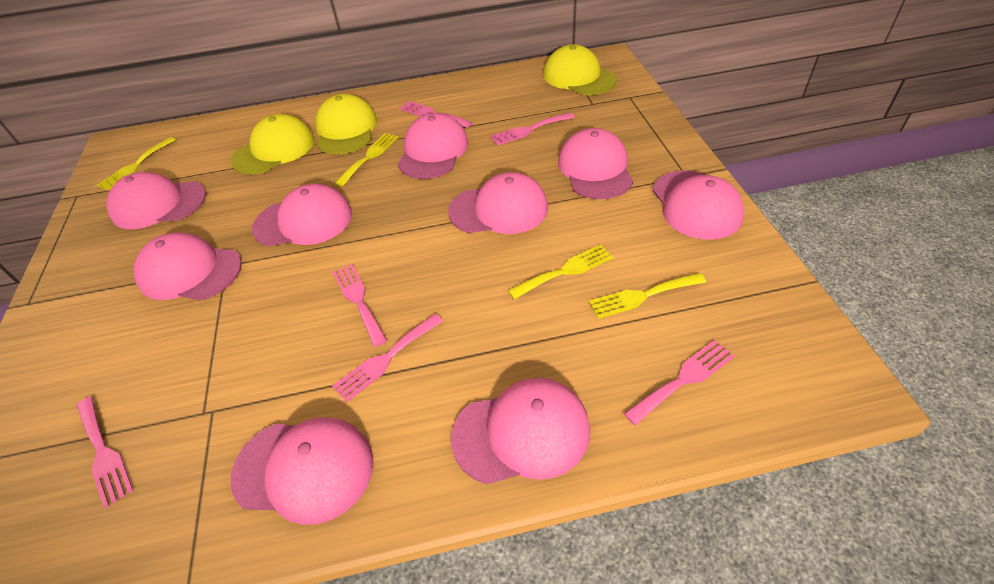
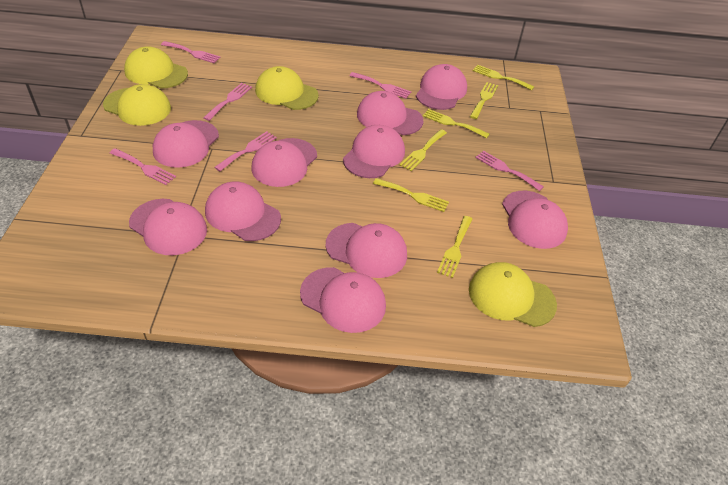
pink cap: [106,172,206,229] [134,232,242,300] [231,417,374,525] [252,184,352,247] [398,113,468,179] [448,172,548,234] [451,378,590,484] [558,128,633,199] [652,170,744,240] = 9 -> [129,199,207,255] [153,120,219,168] [205,181,281,241] [252,138,317,187] [300,267,386,333] [326,223,407,278] [343,125,405,178] [357,91,423,135] [416,64,467,110] [502,191,568,249] = 10
yellow cap: [231,114,315,174] [315,94,377,154] [543,44,617,95] = 3 -> [103,84,171,126] [124,46,188,89] [255,66,319,110] [469,262,557,327] = 4
yellow fork: [97,137,176,191] [335,133,399,186] [508,244,613,299] [589,273,706,319] = 4 -> [373,178,449,212] [399,129,447,171] [423,109,489,138] [437,216,472,278] [470,82,498,119] [473,65,534,90] = 6

